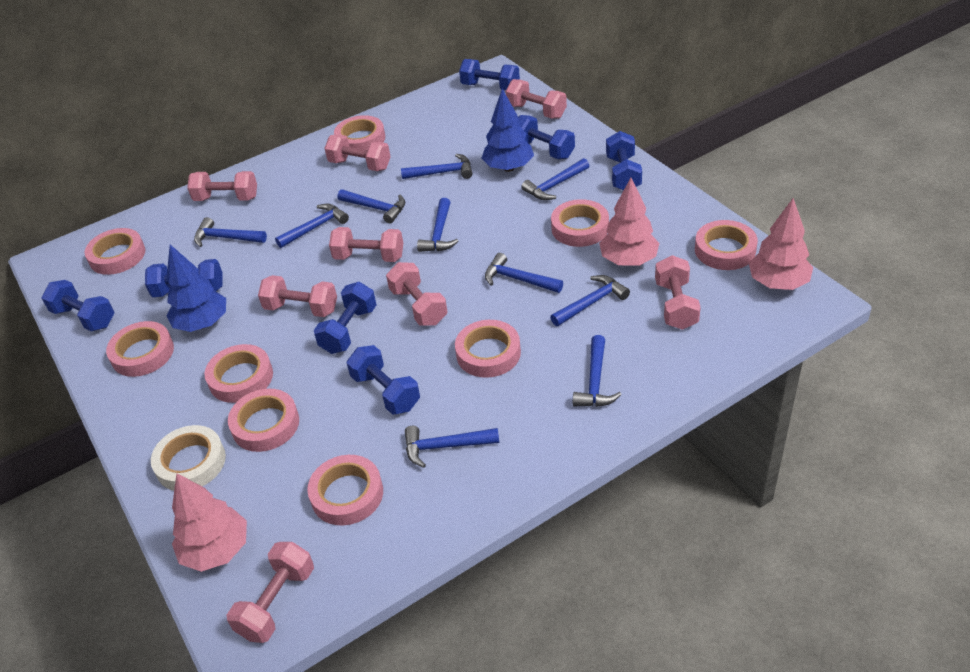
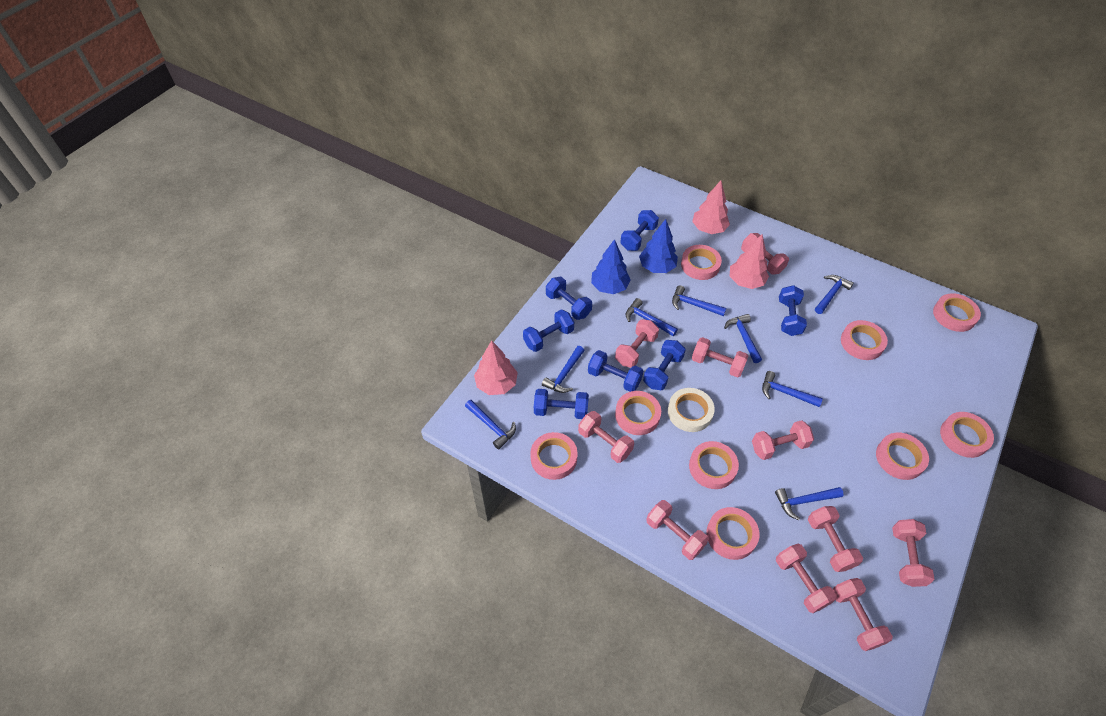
blue hammer: [194,217,267,247] [275,204,349,248] [337,189,405,224] [401,154,473,179] [405,426,499,468] [417,198,459,252] [485,253,563,293] [521,158,589,200] [550,275,630,326] [573,335,622,407] = 10 -> [465,400,516,449] [542,346,585,393] [625,298,678,336] [672,285,726,316] [724,314,762,363] [762,371,823,407] [775,487,844,520] [815,275,854,314] = 8
pink dumbbell: [187,171,257,201] [227,542,314,643] [258,275,337,317] [324,134,391,171] [329,227,403,262] [386,262,448,326] [506,79,567,119] [655,255,701,330] = 8 -> [578,411,634,463] [615,319,659,368] [646,500,709,560] [692,337,748,378] [741,233,789,274] [752,420,814,460] [776,544,837,613] [808,506,863,572] [833,578,893,651] [892,519,934,587] = 10

